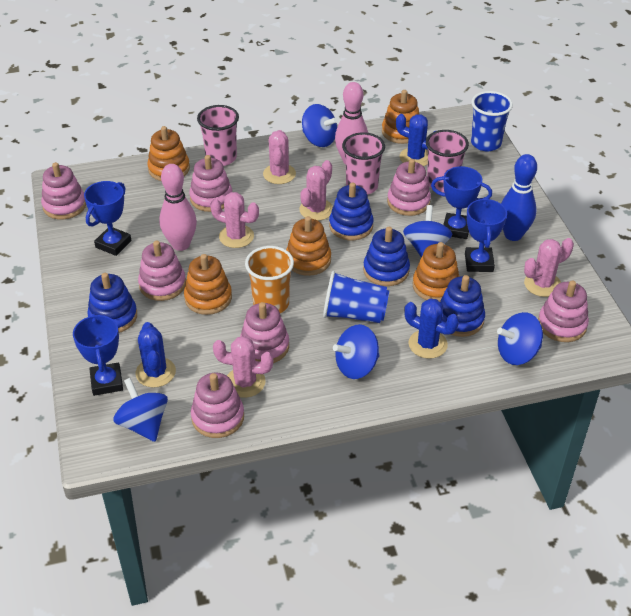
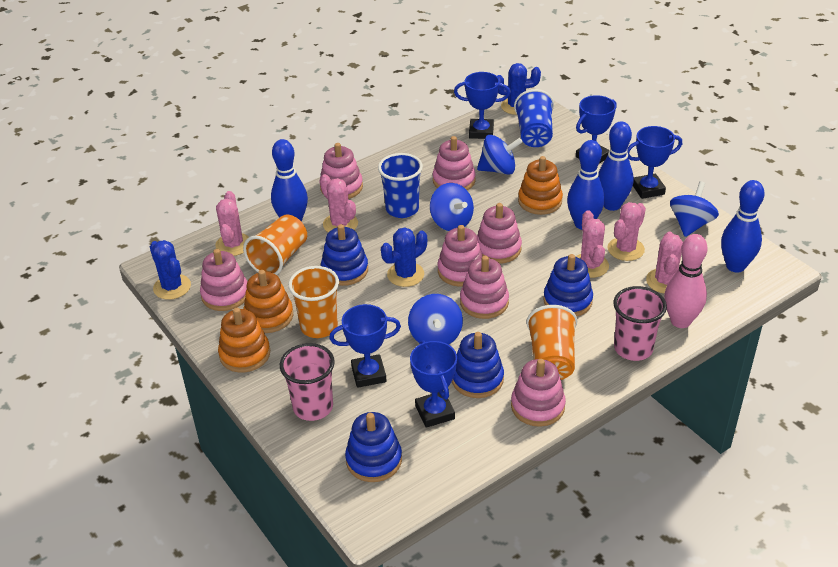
blue bowling pin: [501,154,537,241] = 1 -> [271,139,308,222] [567,140,605,230] [599,121,633,211] [721,180,765,273] = 4
blue spinning top: [113,378,168,442] [302,104,338,147] [333,324,380,379] [403,205,452,257] [497,312,543,365] = 5 -> [408,294,463,345] [430,183,474,231] [477,135,523,175] [670,181,719,237] = 4
blue trophy: [73,314,123,396] [84,181,131,256] [431,166,492,239] [465,198,507,272] = 4 -> [329,304,401,388] [410,340,457,428] [454,72,510,139] [576,95,616,164] [627,126,682,199] = 5
orange cup: [245,246,294,313] = 1 -> [243,214,307,275] [288,266,339,338] [526,305,577,380] = 3
orange stacking toy: [147,126,190,181] [184,254,232,315] [286,216,331,276] [382,90,420,144] [413,242,459,302] = 5 -> [218,308,270,373] [243,270,293,333] [518,156,563,215] = 3
pink bowling pin: [159,164,197,251] [335,82,368,165] = 2 -> [664,234,708,328] = 1
pink cup: [197,105,239,166] [342,132,385,195] [426,130,469,192] = 3 -> [280,343,335,421] [613,286,667,361] = 2

